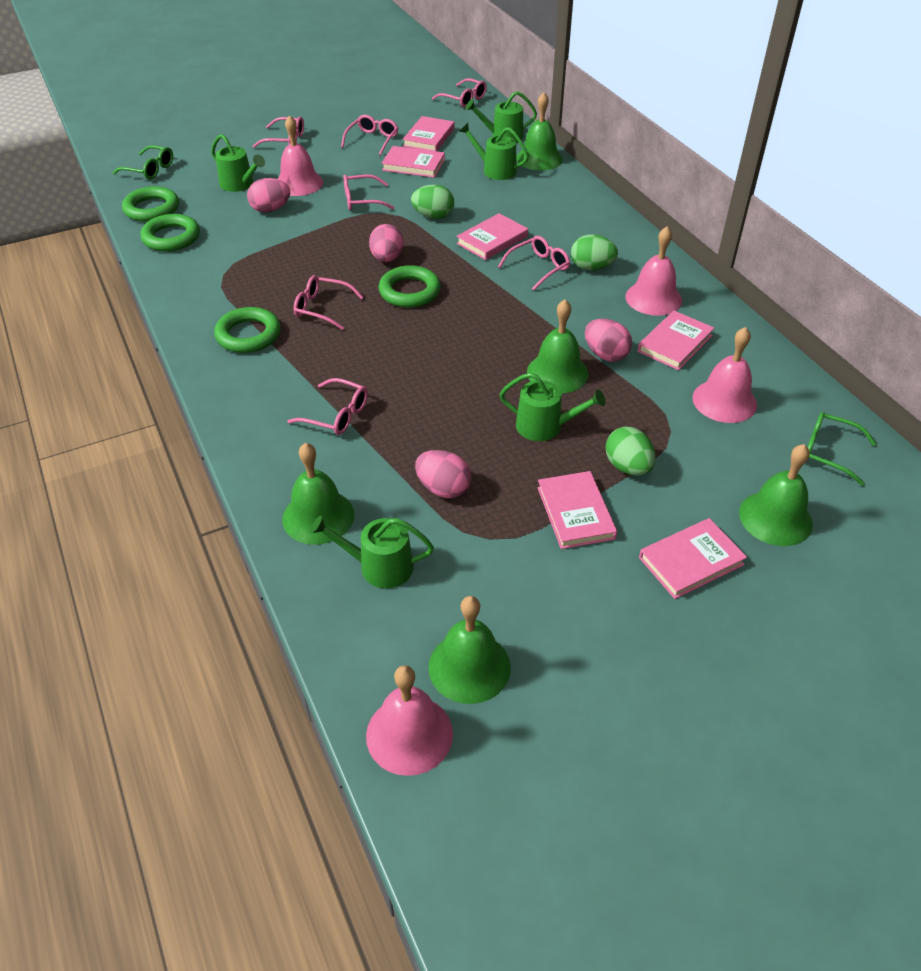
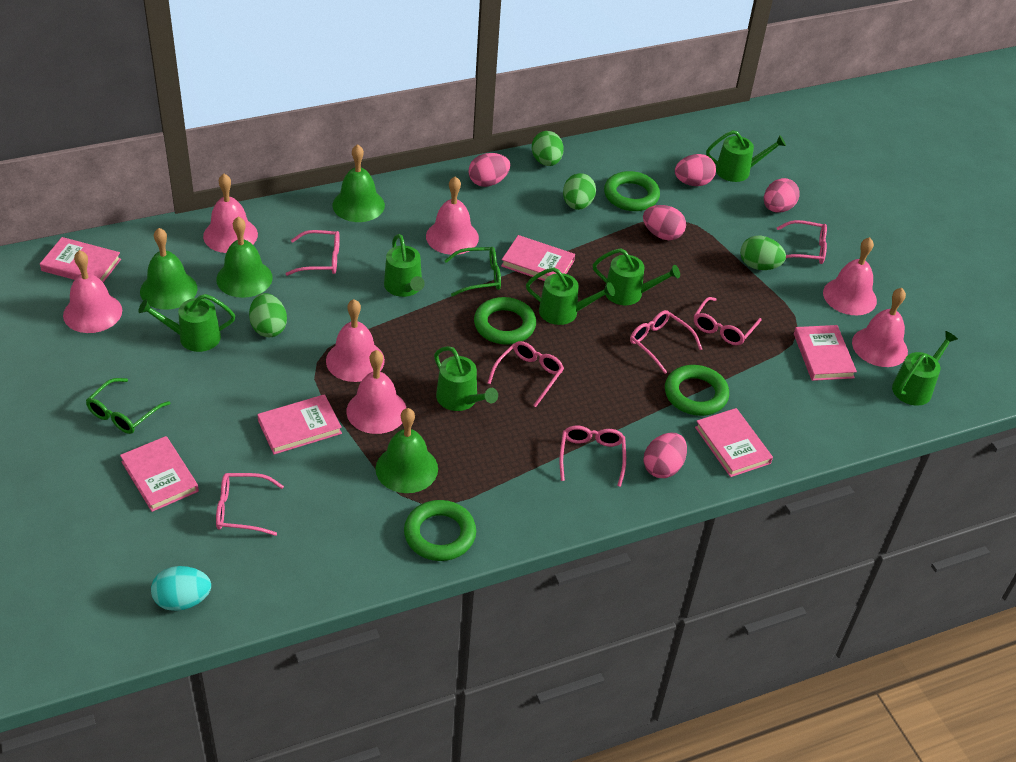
green bell: [282,443,354,545] [429,596,511,704] [516,92,563,170] [527,299,589,393] [739,444,813,546] = 5 -> [140,228,197,310] [216,217,273,298] [333,144,385,222] [376,408,438,493] = 4
green egg: [411,184,454,219] [571,234,618,270] [606,427,656,476] = 3 -> [249,293,287,337] [532,131,564,166] [563,173,596,210] [740,236,786,270] = 4
green watering can: [211,134,265,192] [310,516,434,588] [459,123,529,180] [465,91,537,143] [500,373,606,441] = 5 -> [138,294,235,352] [384,234,425,297] [434,346,498,411] [526,267,615,325] [593,248,680,305] [706,130,786,182] [892,331,958,406] = 7
pink bell: [278,115,323,196] [366,665,453,776] [625,226,682,316] [692,327,757,423] = 4 -> [63,250,122,333] [203,174,258,253] [326,299,385,382] [346,350,406,434] [426,176,479,255] [823,237,877,315] [852,288,908,367] = 7
pink egg: [247,178,290,213] [369,224,404,262] [415,450,471,498] [585,319,632,362] = 4 -> [469,153,510,187] [643,205,686,240] [643,433,687,478] [675,154,716,186] [764,178,799,213] = 5
turquoise egg: none = 0 -> [151,566,211,611] = 1

